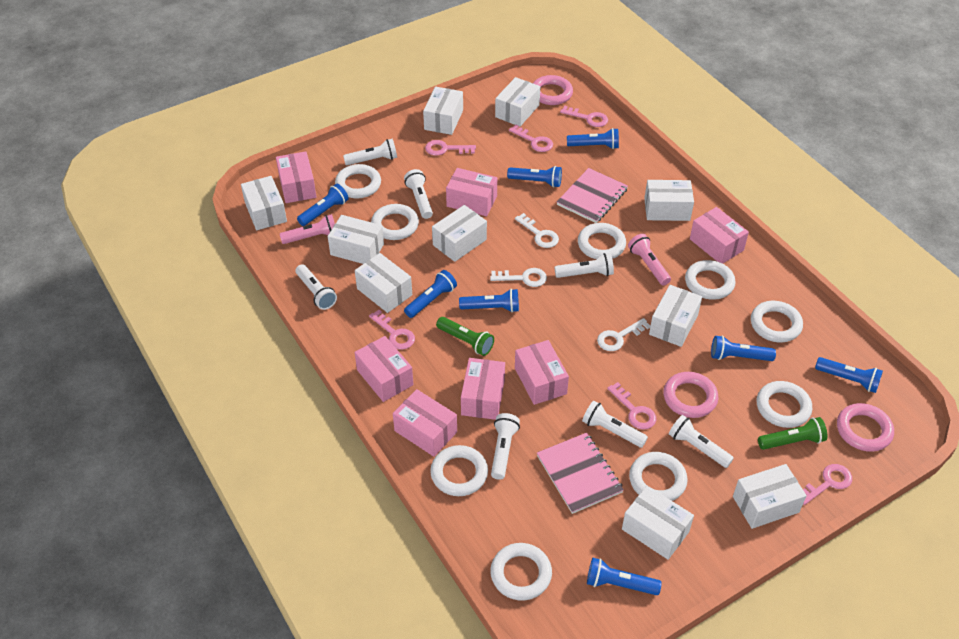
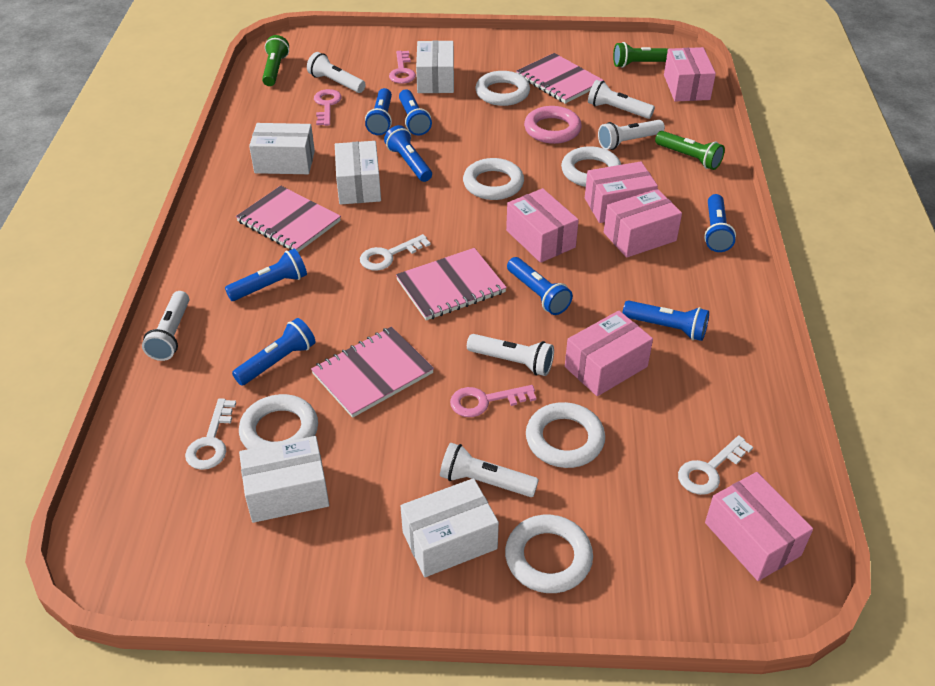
green flashlight: [436,317,494,356] [758,417,827,450] = 2 -> [262,35,289,86] [613,42,672,68] [655,131,725,170] = 3
pink box: [276,151,316,203] [355,336,414,402] [393,389,457,457] [446,168,497,216] [461,358,505,420] [515,340,569,405] [690,207,749,264] = 7 -> [506,188,579,263] [565,311,653,396] [585,162,658,223] [604,189,682,258] [664,47,716,102] [705,472,813,581] = 6
pink flashlight: [280,214,335,244] [628,234,671,285] = 2 -> none = 0
pink key: [369,310,415,350] [425,140,476,156] [509,125,553,152] [560,105,608,127] [607,382,656,429] [803,464,852,505] = 6 -> [314,89,342,126] [389,51,416,84] [450,385,536,417] = 3
pink notebook: [537,433,624,514] [557,168,628,223] = 2 -> [236,186,341,252] [311,327,434,418] [396,248,507,320] [516,53,604,104] = 4
pink ring: [533,75,573,105] [663,372,718,418] [837,403,894,452] = 3 -> [524,106,582,144] = 1
white box: [241,176,287,230] [328,215,384,264] [355,253,412,313] [423,87,463,135] [432,205,487,262] [495,77,540,127] [622,486,694,560] [644,180,694,221] [649,285,702,347] [733,464,807,529] = 10 -> [239,436,329,523] [249,123,315,174] [335,141,381,205] [401,478,499,577] [416,41,454,93] = 5
white flashlight: [295,264,337,310] [343,139,397,165] [404,169,433,219] [491,413,520,480] [554,253,614,278] [582,401,648,448] [669,415,734,468] = 7 -> [142,291,189,361] [307,52,366,93] [440,443,539,497] [467,334,554,376] [588,80,655,119] [598,120,665,150] = 6
white ring: [335,164,381,198] [371,204,419,240] [430,445,488,496] [490,543,552,601] [578,223,626,259] [629,452,688,501] [685,260,736,300] [751,301,803,342] [757,381,812,428] = 9 -> [239,394,318,449] [463,158,524,200] [475,71,530,106] [505,515,593,593] [526,402,605,468] [561,146,621,187] = 6

